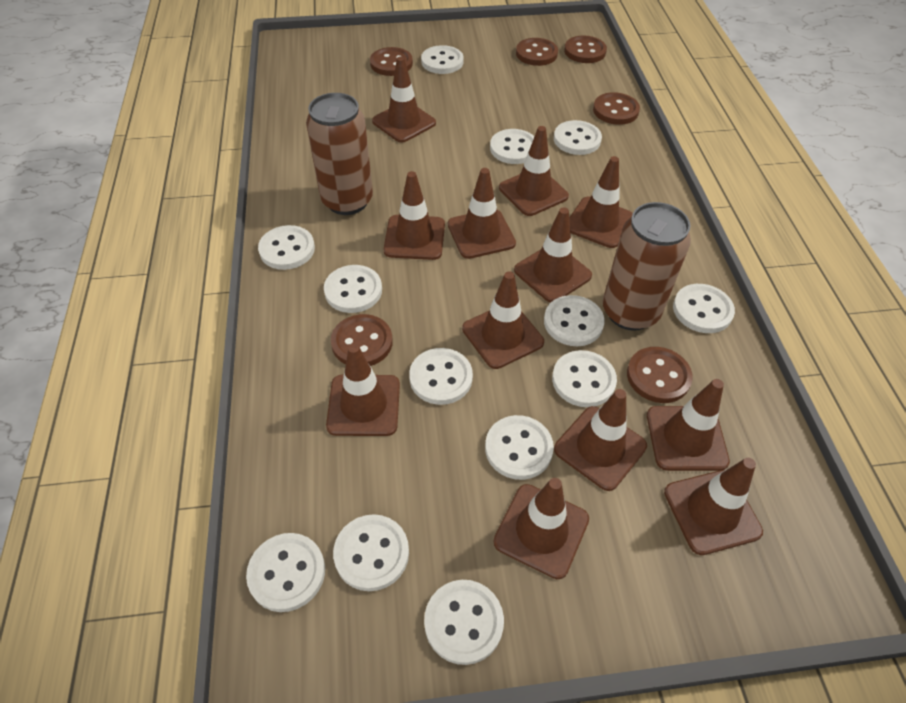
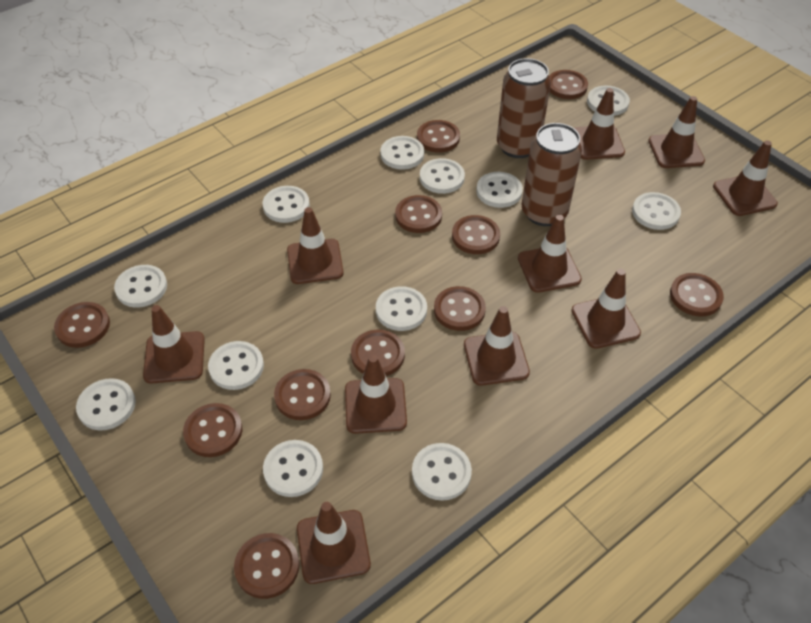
brown button: [331,314,393,366] [370,47,413,76] [516,38,558,66] [564,35,607,63] [593,92,640,125] [627,347,693,403] = 6 -> [54,302,110,348] [183,403,242,457] [234,533,300,599] [274,369,331,420] [351,330,405,376] [395,195,442,233] [417,120,460,153] [434,286,486,331] [452,215,500,254] [549,70,588,99] [670,273,724,316] = 11
brown traffic cone: [326,344,400,436] [372,57,436,143] [384,171,445,260] [448,168,516,259] [462,271,544,369] [493,478,589,579] [499,126,569,216] [514,207,592,302] [554,389,647,491] [569,156,633,248] [647,379,730,471] [664,458,763,555] = 12 -> [143,305,205,384] [287,207,344,284] [297,502,371,584] [345,355,407,434] [464,306,530,386] [518,215,582,293] [571,269,641,349] [574,88,625,160] [648,96,705,168] [713,140,778,216] = 10
white button: [246,533,325,612] [258,225,315,270] [324,265,382,313] [333,514,409,591] [409,348,473,405] [421,45,464,74] [424,580,504,665] [485,415,554,480] [490,129,535,164] [544,295,605,346] [552,350,617,407] [554,120,602,155] [673,284,735,333] = 13 -> [76,378,136,430] [114,265,167,308] [208,341,264,390] [262,186,310,223] [263,440,323,497] [376,286,427,331] [380,136,424,170] [412,443,472,501] [420,158,465,194] [476,172,523,208] [587,86,630,116] [632,192,681,230] = 12

